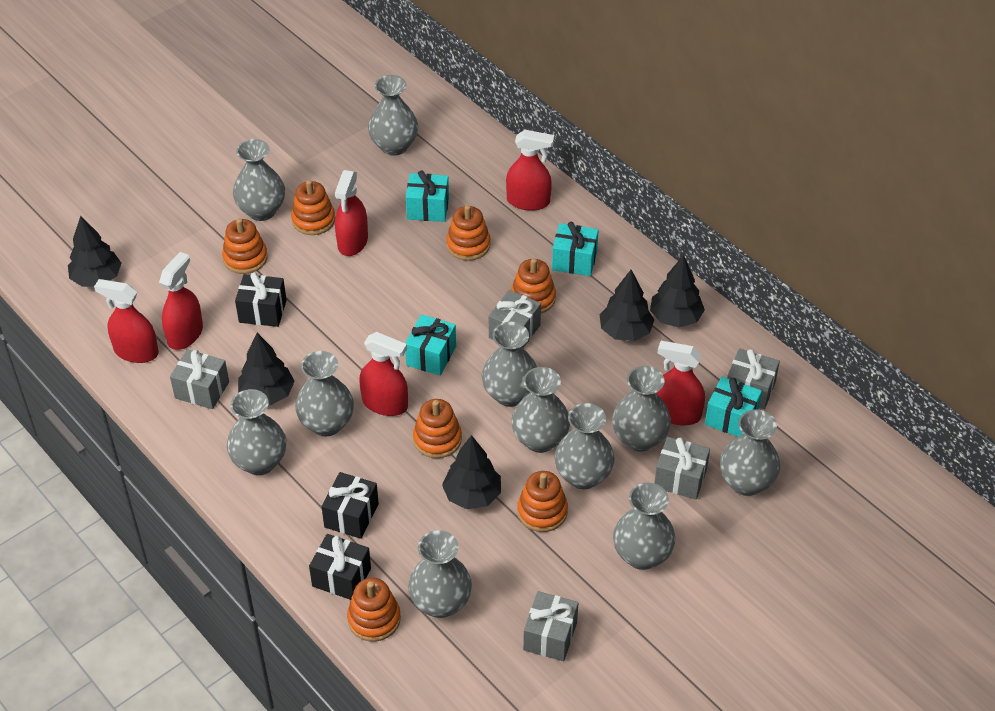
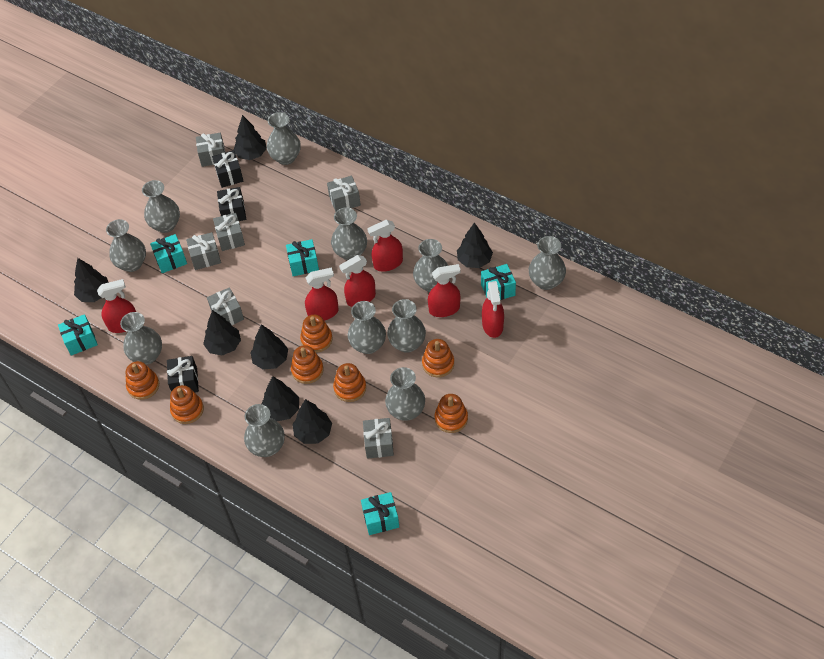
black tree: [68,216,122,287] [238,333,295,405] [442,435,501,509] [600,270,654,341] [650,255,705,328] = 5 -> [74,258,109,302] [203,310,241,356] [234,115,267,160] [250,324,288,370] [261,376,299,421] [293,399,332,444] [457,223,493,268] = 7
grey gift: [170,349,229,409] [489,290,541,348] [523,591,578,661] [654,437,710,500] [727,349,780,409] = 5 -> [186,232,221,270] [196,133,225,167] [207,287,244,325] [213,213,245,251] [327,176,361,212] [363,418,394,459] = 6
turquoise gift: [405,315,456,376] [406,170,449,222] [552,222,599,276] [705,376,762,437] = 4 -> [58,314,98,356] [150,234,187,273] [286,239,319,276] [361,492,399,535] [481,264,516,300] = 5

